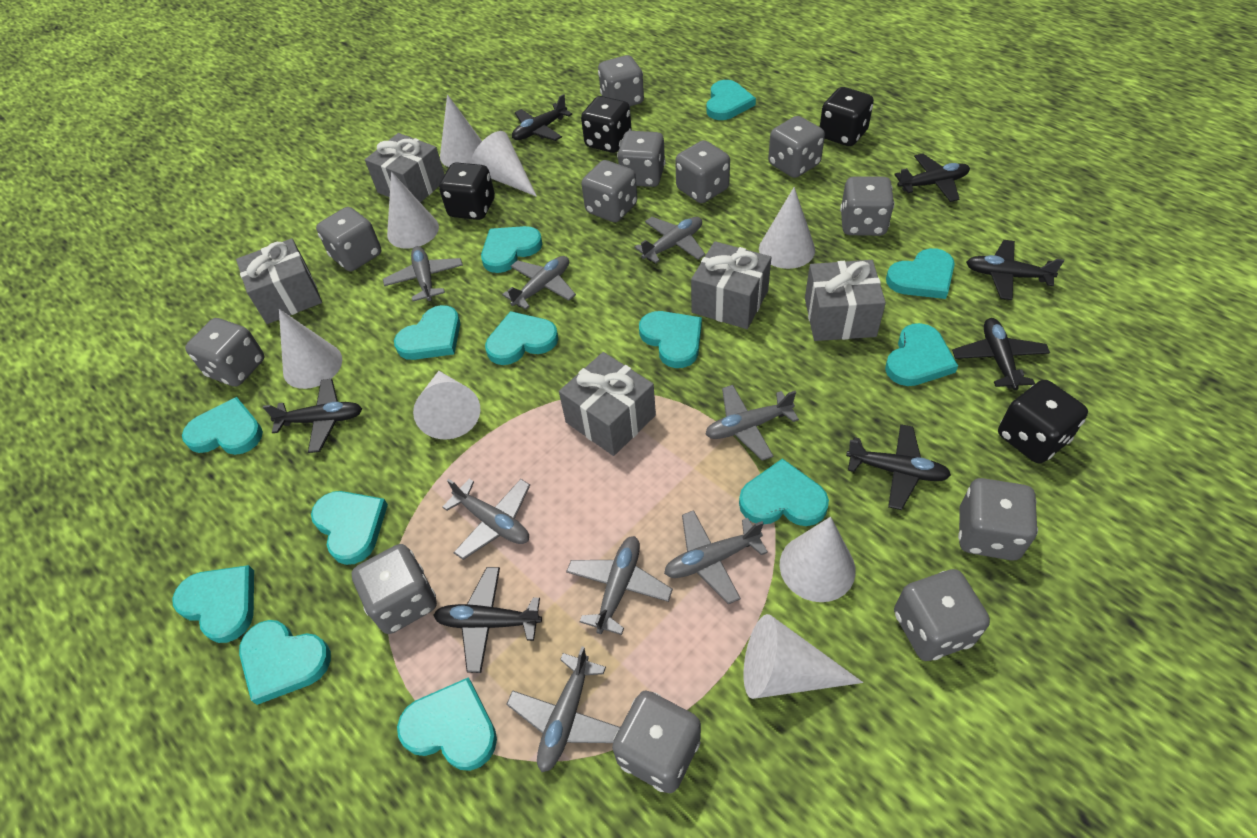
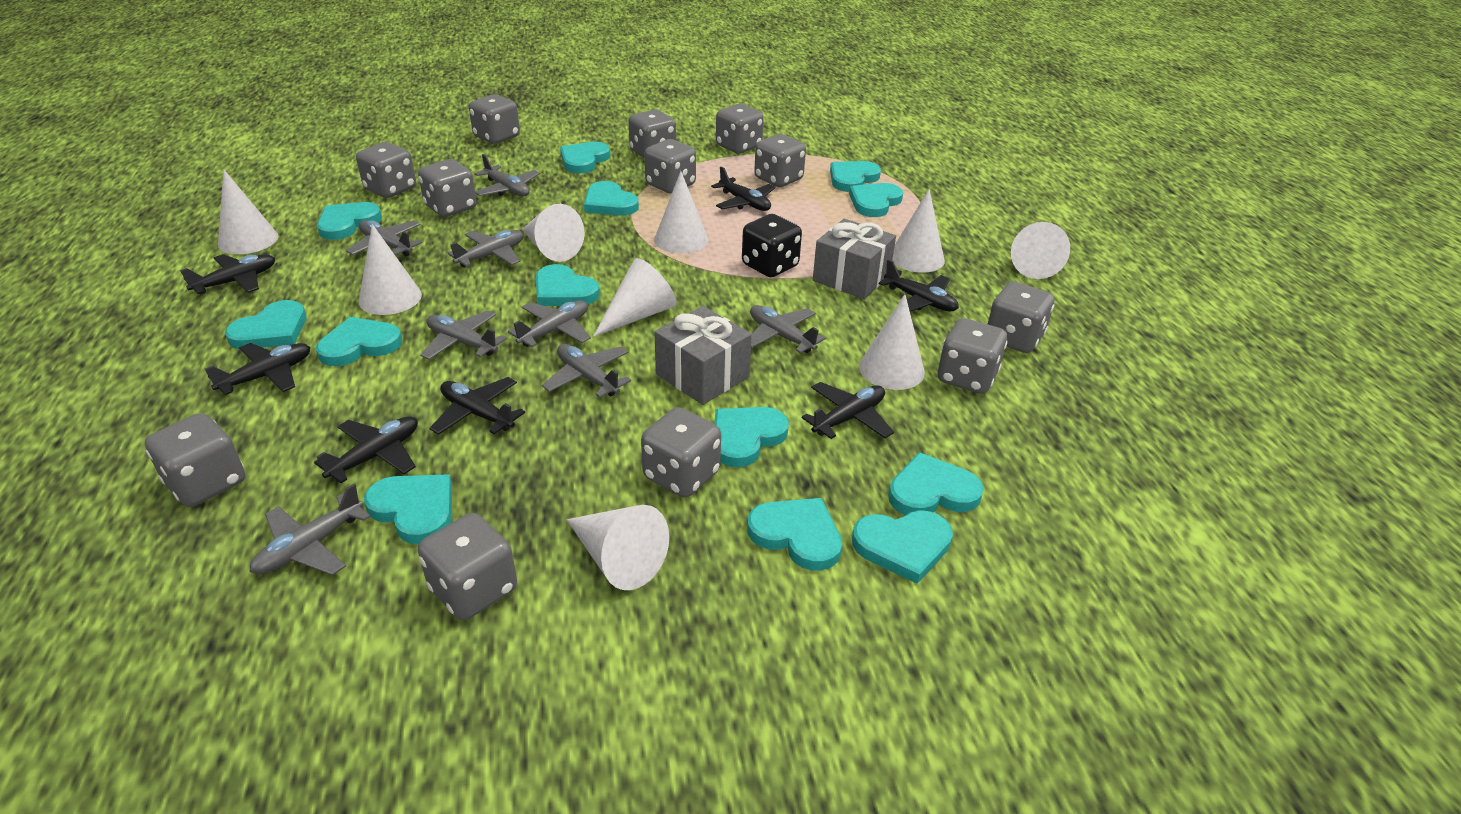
black dice: [439,162,495,220] [581,96,632,153] [820,87,874,146] [998,380,1088,463] = 4 -> [742,214,802,277] = 1
grey gift: [236,238,322,324] [365,133,445,203] [559,352,656,456] [691,241,771,329] [805,260,886,341] = 5 -> [655,306,752,405] [813,219,896,299] = 2
white cone: [279,309,342,389] [387,171,439,249] [413,371,480,439] [440,94,482,167] [471,131,537,197] [743,614,863,699] [759,187,815,269] [780,517,856,602] = 8 -> [218,170,278,254] [359,224,422,315] [522,204,585,262] [566,505,669,590] [593,258,677,337] [654,171,708,254] [859,294,925,390] [892,189,945,273] [1011,222,1070,279] = 9

